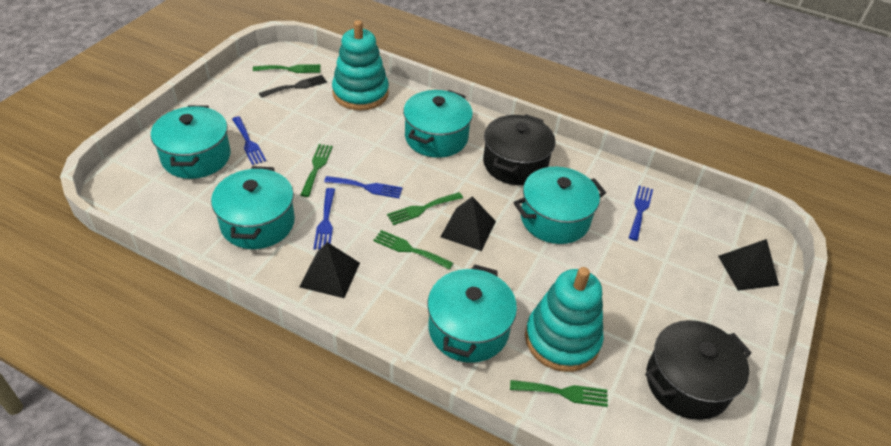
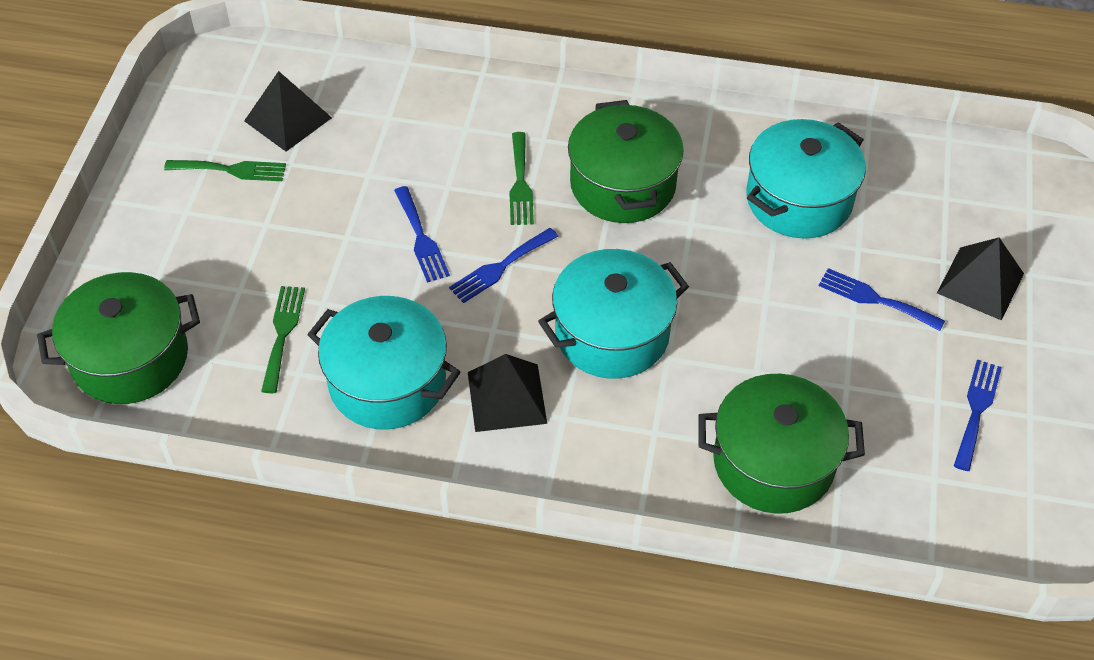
black fork: [259,75,327,98] = 1 -> none = 0
black pot: [483,114,556,185] [645,320,751,420] = 2 -> none = 0
green fork: [253,64,320,73] [301,144,333,197] [373,230,453,270] [387,192,463,225] [510,380,608,407] = 5 -> [164,160,286,181] [261,286,305,393] [509,132,534,225] = 3
green pot: none = 0 -> [37,272,200,404] [568,100,684,223] [698,374,865,514] = 3
turquoise pot: [151,105,231,179] [211,166,295,249] [403,90,473,158] [427,265,517,363] [513,167,606,244] = 5 -> [307,296,460,429] [538,249,689,379] [746,119,866,239] = 3
turquoise stacking toy: [332,20,389,110] [525,267,604,372] = 2 -> none = 0

